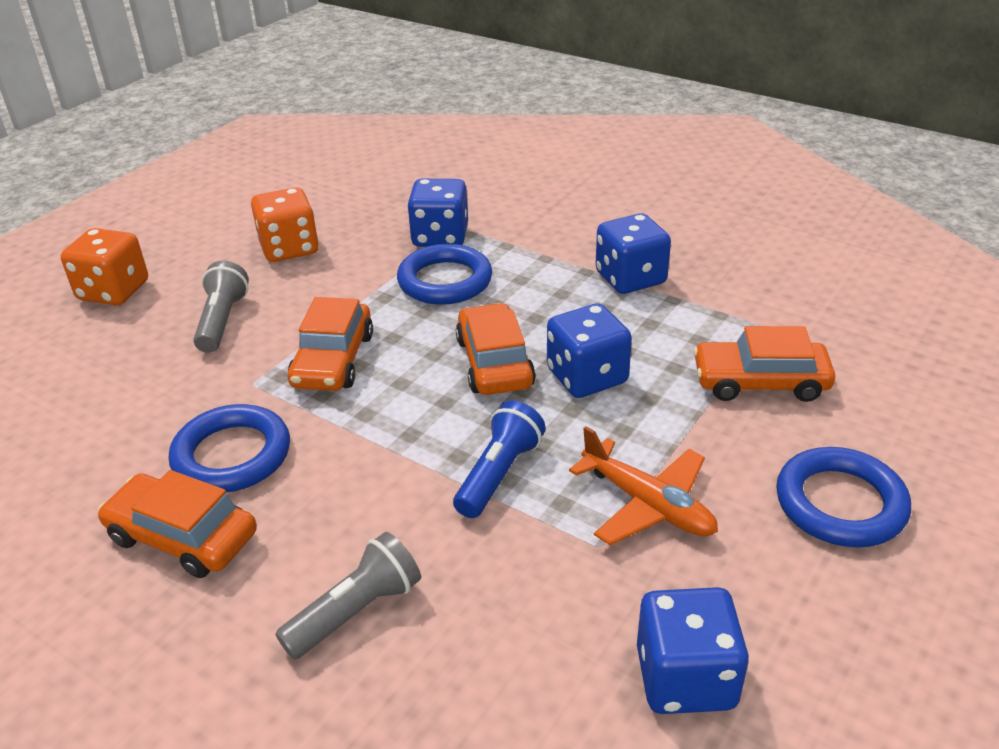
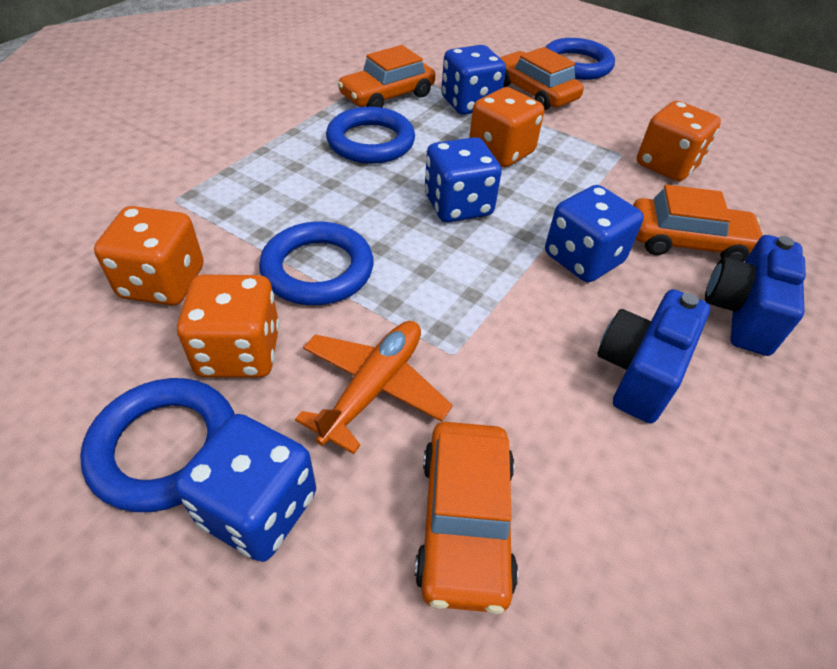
blue camera: none = 0 -> [597,289,710,424] [705,235,806,356] = 2
blue flashlight: [453,401,546,518] = 1 -> none = 0
blue ring: [169,404,290,492] [397,244,492,305] [776,447,911,547] = 3 -> [80,378,235,512] [259,222,373,305] [326,107,415,164] [546,38,615,80] = 4
grey flashlight: [193,261,249,353] [275,532,421,659] = 2 -> none = 0
orange dice: [61,228,148,305] [251,187,318,262] = 2 -> [94,206,203,305] [177,275,280,377] [469,87,544,167] [637,101,721,181] = 4

